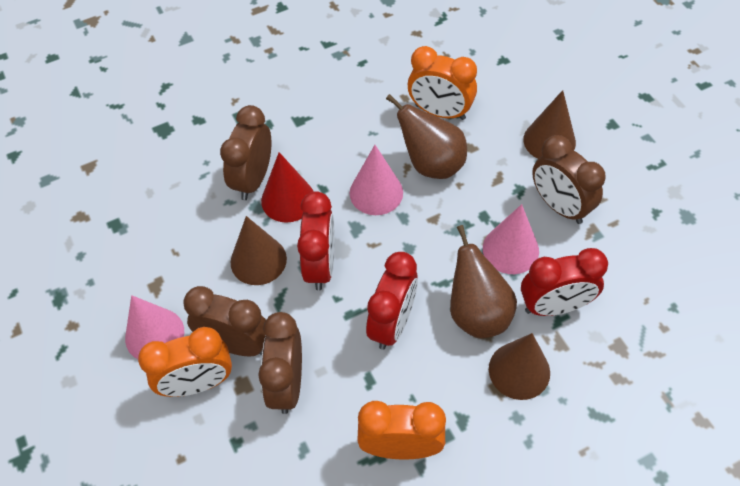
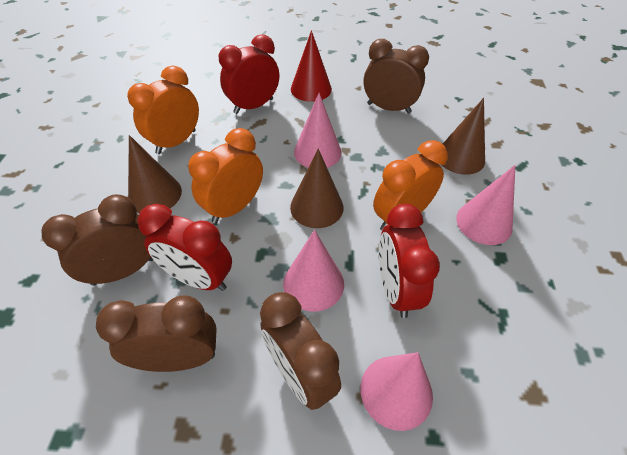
brown pear: [386,94,467,179] [450,225,517,338] = 2 -> none = 0
pink cone: [125,295,184,359] [350,145,403,215] [483,204,539,274] = 3 -> [283,230,344,312] [294,93,342,168] [361,352,433,431] [456,165,515,245] = 4

